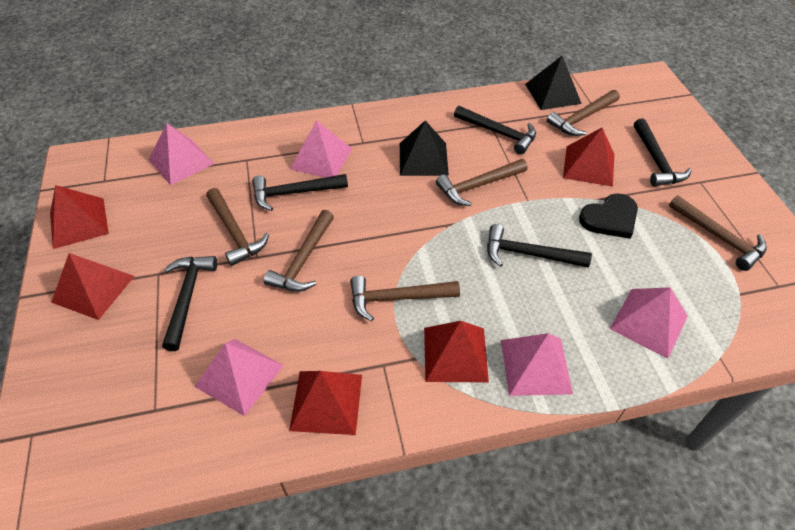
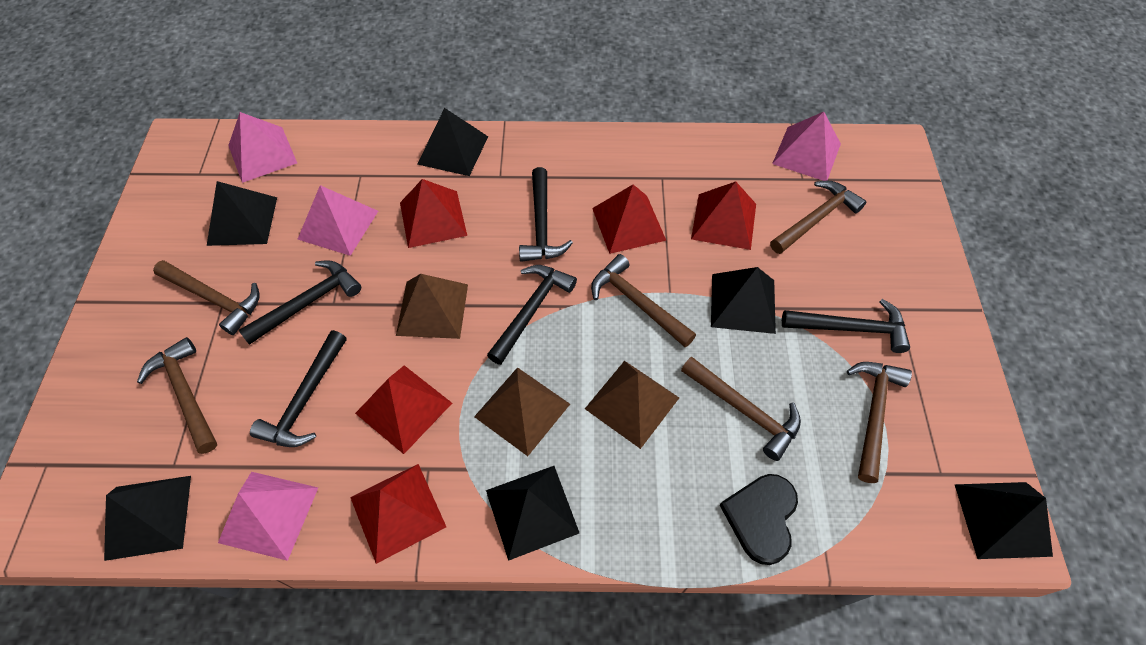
black pyramid: [400,121,449,176] [525,56,582,110] = 2 -> [104,476,191,561] [207,181,277,246] [417,108,488,176] [486,466,579,561] [711,267,776,334] [954,482,1053,559] = 6
brown pyramid: none = 0 -> [396,274,468,339] [474,367,570,456] [585,361,679,449] = 3
pink pyramid: [148,123,214,185] [194,339,284,416] [290,120,352,178] [501,333,573,396] [610,287,688,359] = 5 -> [218,472,318,561] [228,112,297,183] [298,185,378,256] [772,112,841,181] = 4

